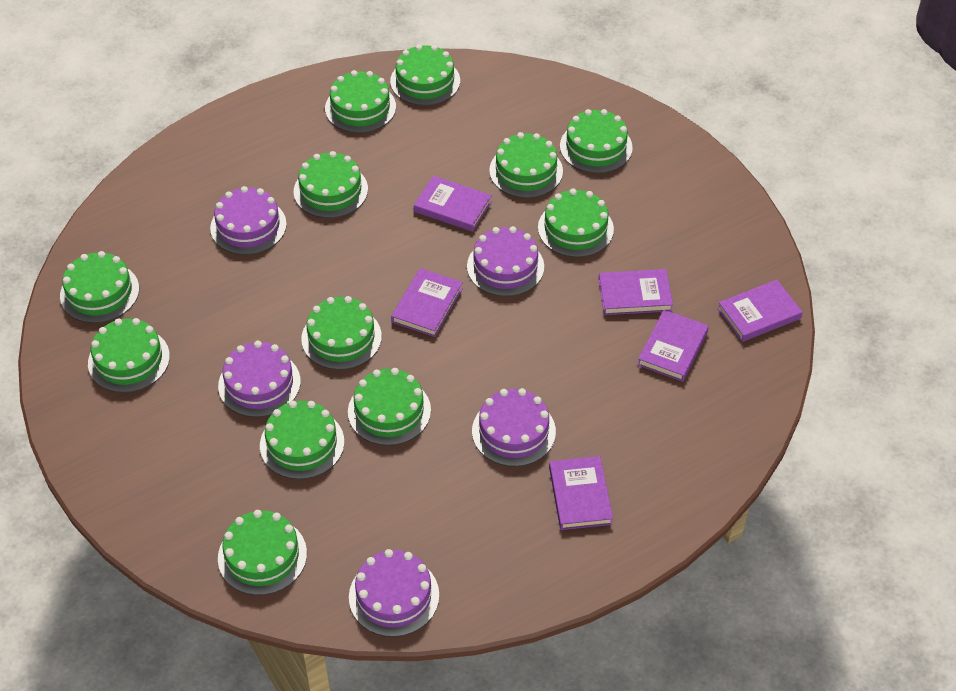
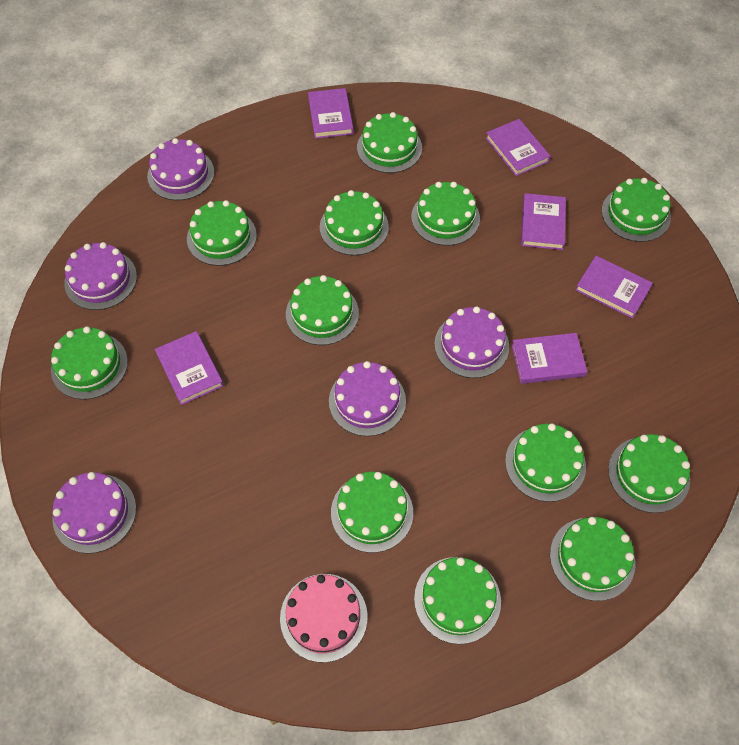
pink cake: none = 0 -> [280,574,368,663] = 1

